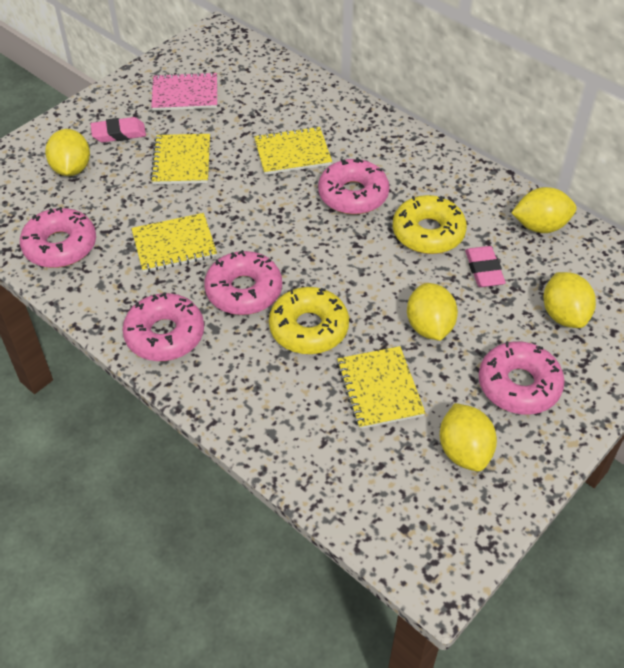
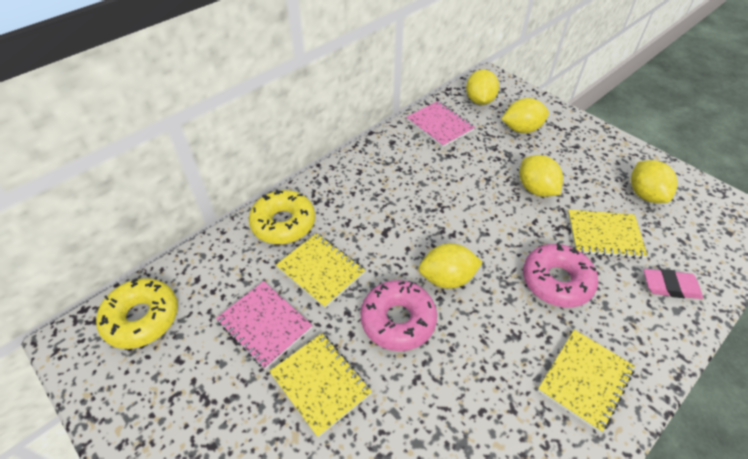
pink donut: [20,207,96,268] [122,293,204,361] [204,250,282,315] [318,157,389,214] [479,341,565,415] = 5 -> [360,280,437,351] [523,243,598,308] = 2
pink eraser: [91,117,146,142] [465,246,506,287] = 2 -> [644,269,703,299] = 1
pink notebook: [151,72,217,111] = 1 -> [216,281,313,369] [406,101,475,147] = 2

